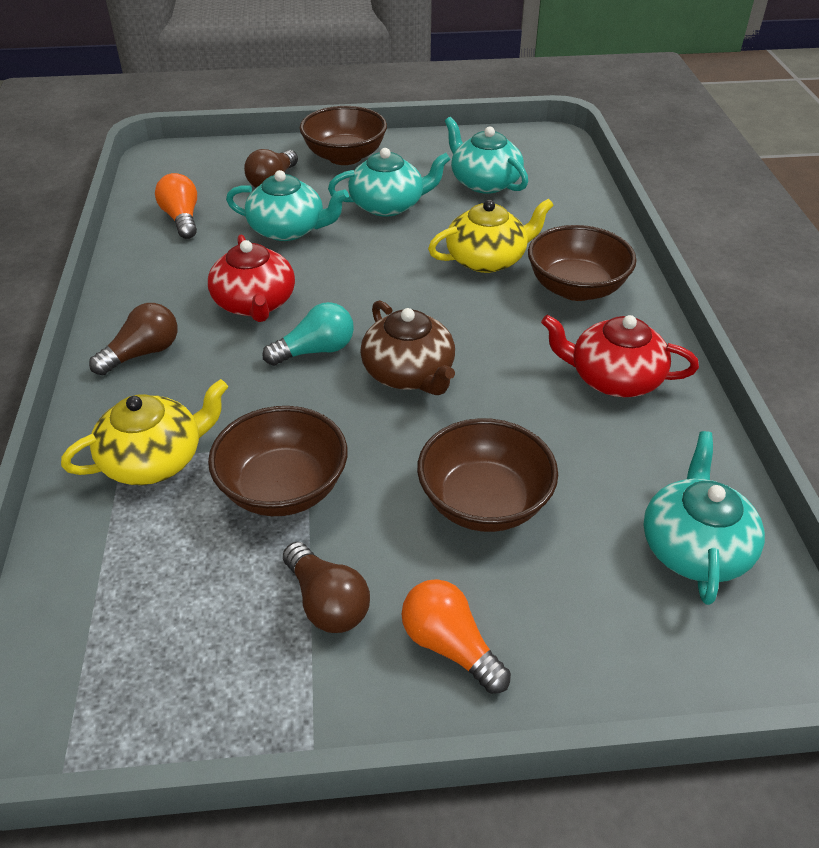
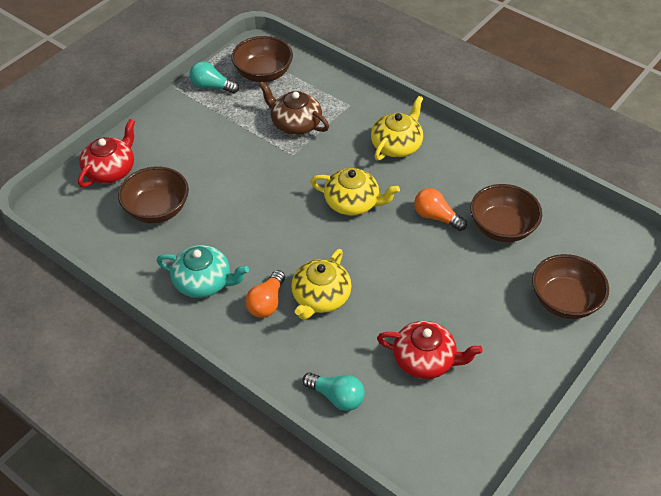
brown light bulb: [89,303,178,375] [244,149,298,188] [283,542,370,633] = 3 -> none = 0
turquoise light bulb: [262,302,354,366] = 1 -> [190,61,239,94] [302,372,365,411] = 2
turquoise teapot: [226,170,349,241] [328,148,451,217] [445,117,528,194] [643,431,765,605] = 4 -> [157,245,249,298] = 1
yellow teapot: [61,379,228,485] [428,199,554,273] = 2 -> [291,249,352,320] [310,168,400,216] [371,96,423,161] = 3

